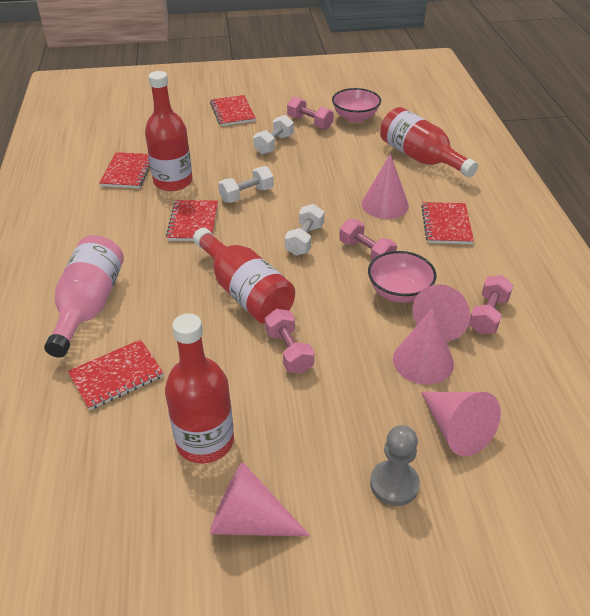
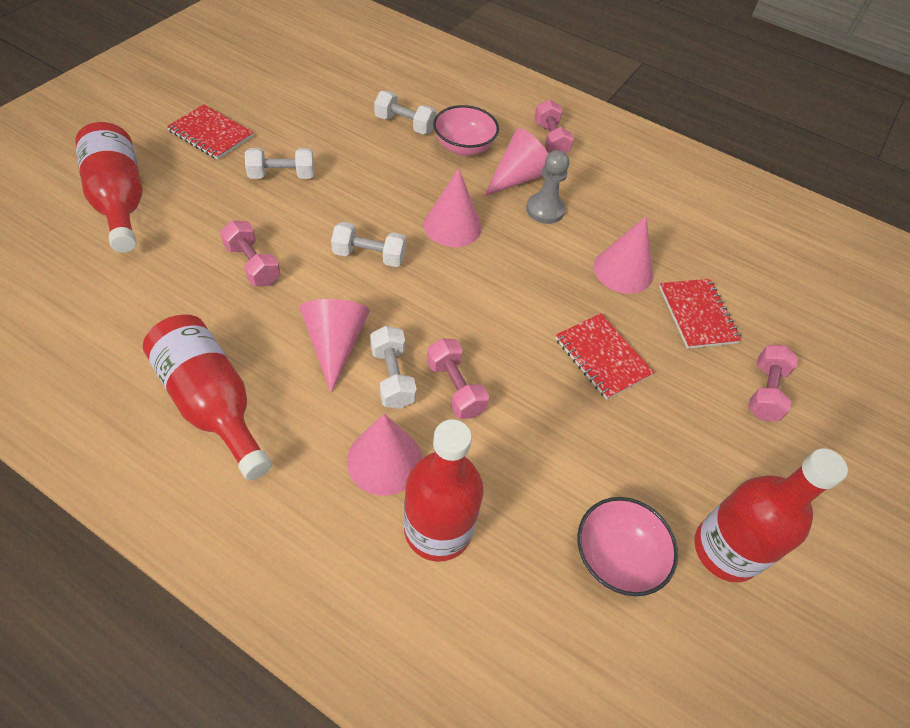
pink bottle: [44,235,124,357] = 1 -> none = 0
red notebook: [68,339,164,410] [99,152,150,188] [166,200,218,241] [210,95,256,126] [421,202,474,244] = 5 -> [167,104,253,160] [555,313,654,400] [659,279,741,349] = 3
white dumbbell: [218,166,274,203] [253,115,294,154] [285,204,324,256] = 3 -> [245,148,314,179] [331,222,406,267] [370,326,417,409] [374,91,437,134] = 4

